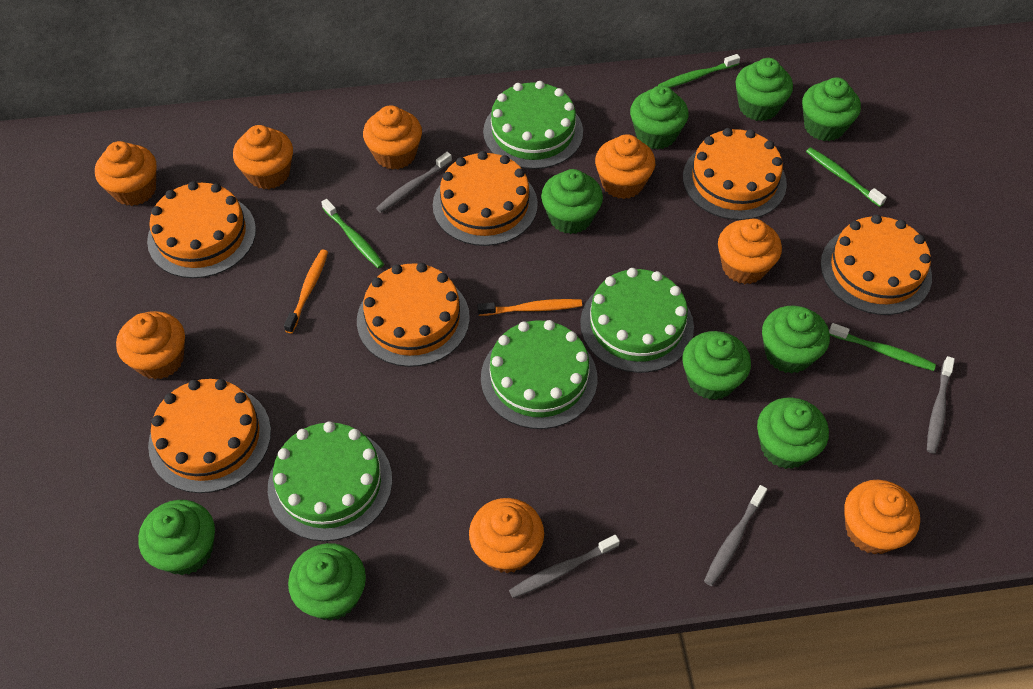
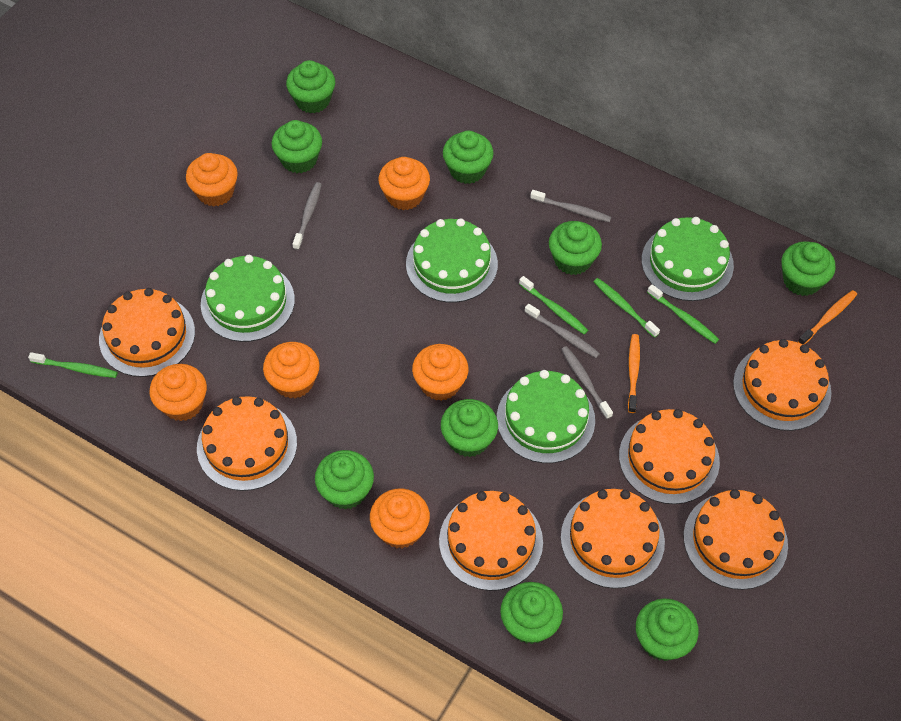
orange cake: [147,181,256,278] [148,379,271,493] [357,263,470,367] [433,151,538,246] [683,128,787,220] [820,214,932,315] = 6 -> [99,288,195,377] [197,396,297,491] [439,491,543,591] [561,489,665,589] [619,409,720,504] [684,489,788,590] [733,339,832,431] = 7
orange cupcake: [95,141,156,206] [116,311,185,379] [233,125,293,189] [363,105,422,170] [469,498,544,573] [595,134,655,199] [718,219,782,284] [844,480,920,554] = 8 -> [150,364,207,421] [186,153,238,207] [263,342,319,399] [370,489,430,549] [378,157,430,210] [412,344,469,401] = 6

